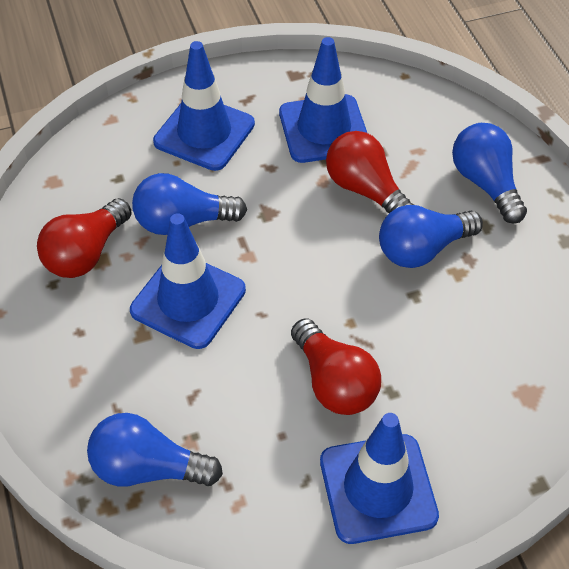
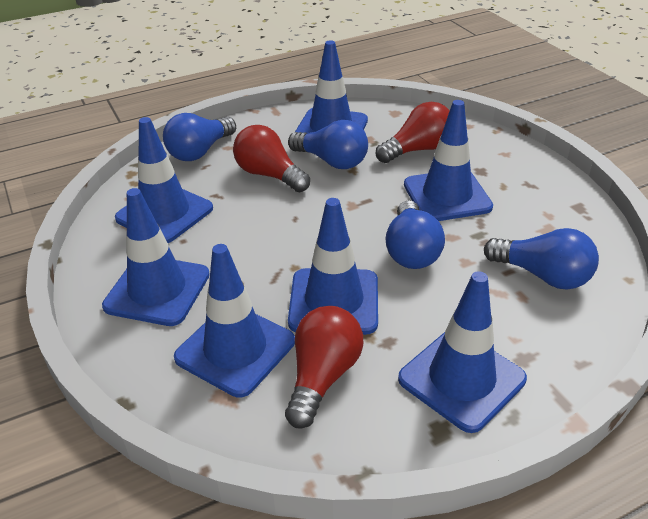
blue traffic cone: [130,213,246,349] [153,41,255,171] [279,37,367,163] [320,413,439,544] = 4 -> [102,188,210,326] [115,117,213,243] [174,244,295,397] [288,198,378,335] [295,40,368,133] [398,271,527,433] [404,100,493,221] = 7

